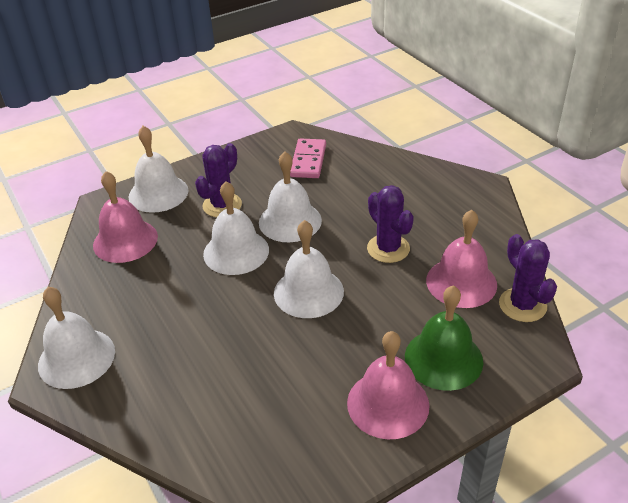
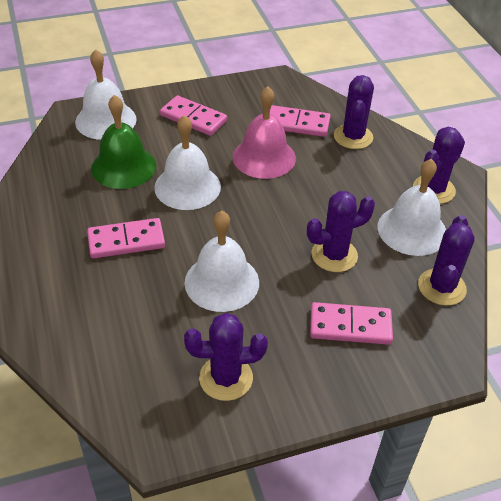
pink bell: [93,171,158,263] [347,331,430,439] [426,210,497,308] = 3 -> [233,86,296,179] = 1
pink domino: [290,138,326,178] = 1 -> [87,218,165,259] [160,95,227,136] [270,105,331,137] [310,302,393,345] = 4
purple cactus: [195,143,242,217] [367,185,414,263] [499,234,557,322] = 3 -> [184,313,268,401] [307,191,375,272] [334,75,374,149] [413,127,465,204] [418,215,475,306] = 5
white bell: [38,287,115,389] [128,126,188,213] [203,181,269,275] [259,151,322,242] [274,220,344,318] = 5 -> [75,49,137,140] [154,115,221,210] [185,211,259,312] [378,159,446,256] = 4

